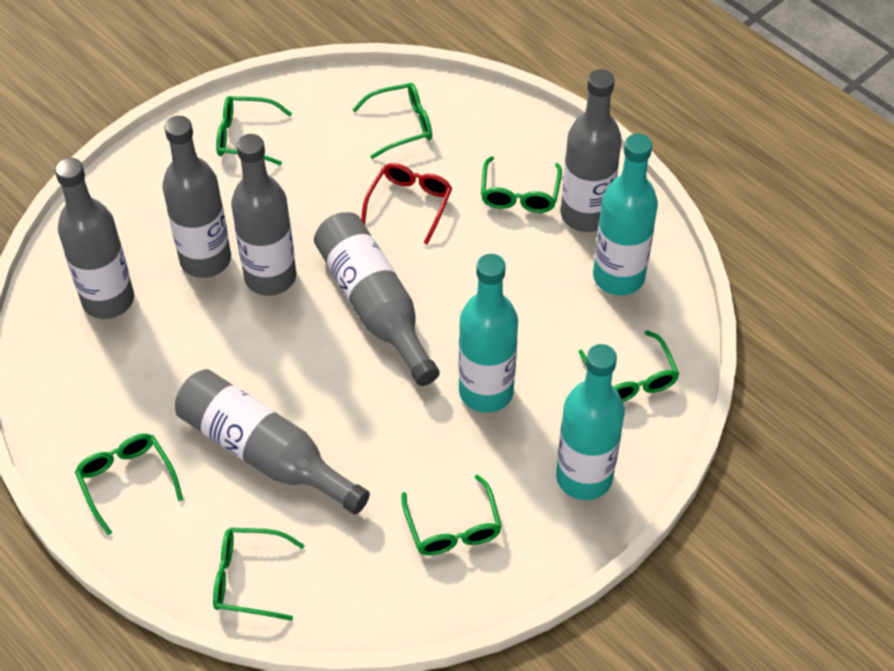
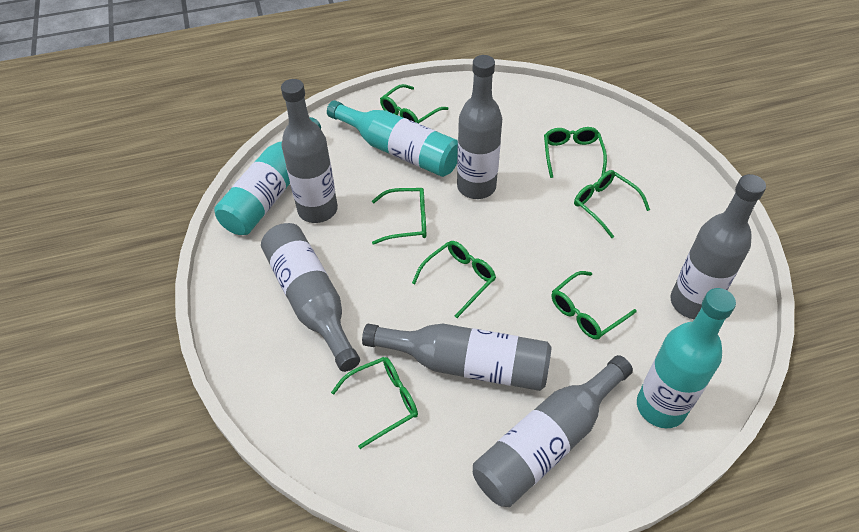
red glasses: [361,163,452,245] = 1 -> none = 0

